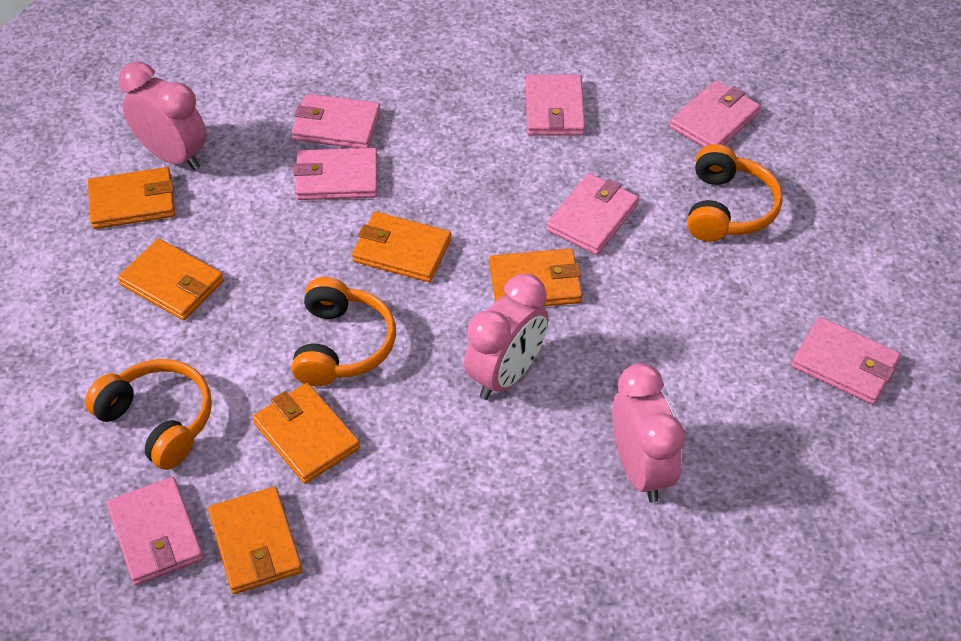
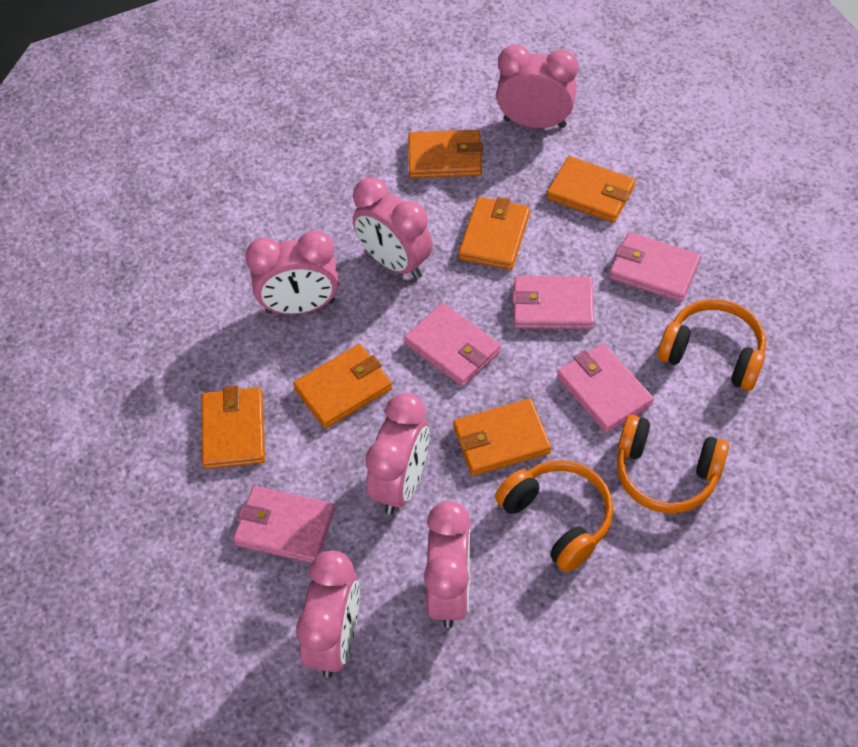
pink clock: [119,62,207,171] [464,273,548,400] [612,363,685,503] = 3 -> [245,230,339,315] [296,551,360,678] [353,177,433,279] [365,393,430,515] [424,501,471,628] [496,44,578,128] = 6
pink wallet: [107,477,204,585] [292,94,381,148] [293,148,378,200] [526,74,585,136] [546,174,639,255] [670,80,761,147] [791,317,901,405] = 7 -> [233,486,335,563] [404,303,501,387] [512,276,594,329] [557,343,654,433] [609,232,701,302] = 5

